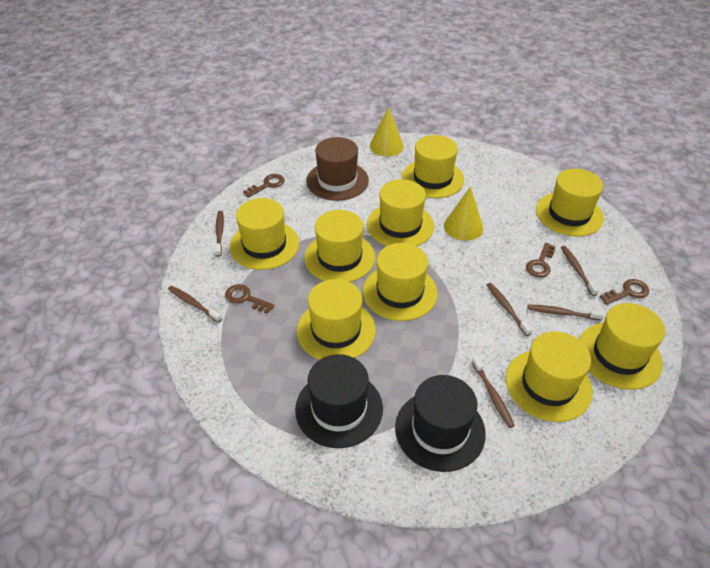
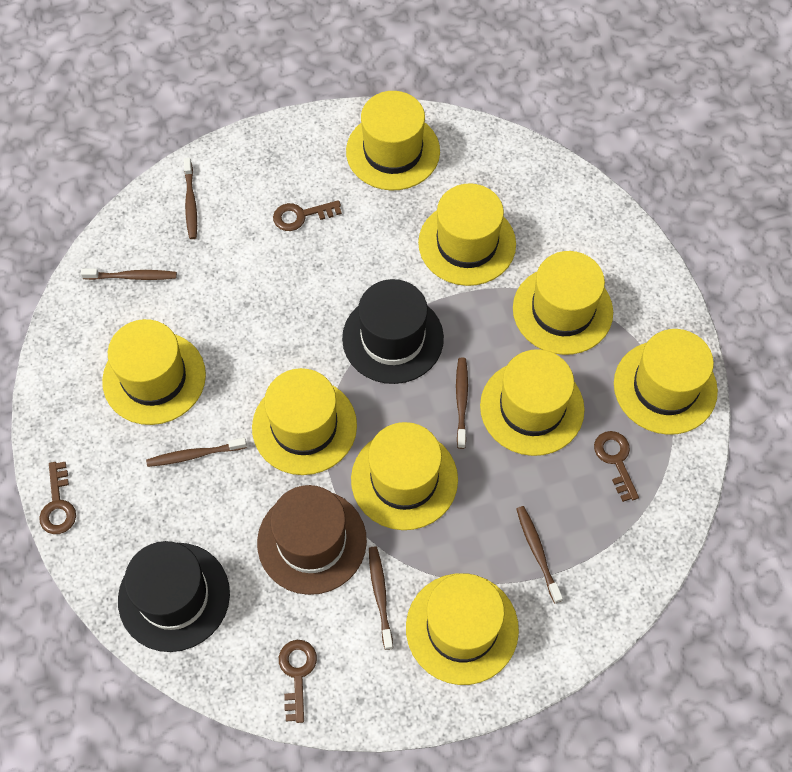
yellow cone: [370,107,404,157] [444,186,483,241] = 2 -> none = 0

